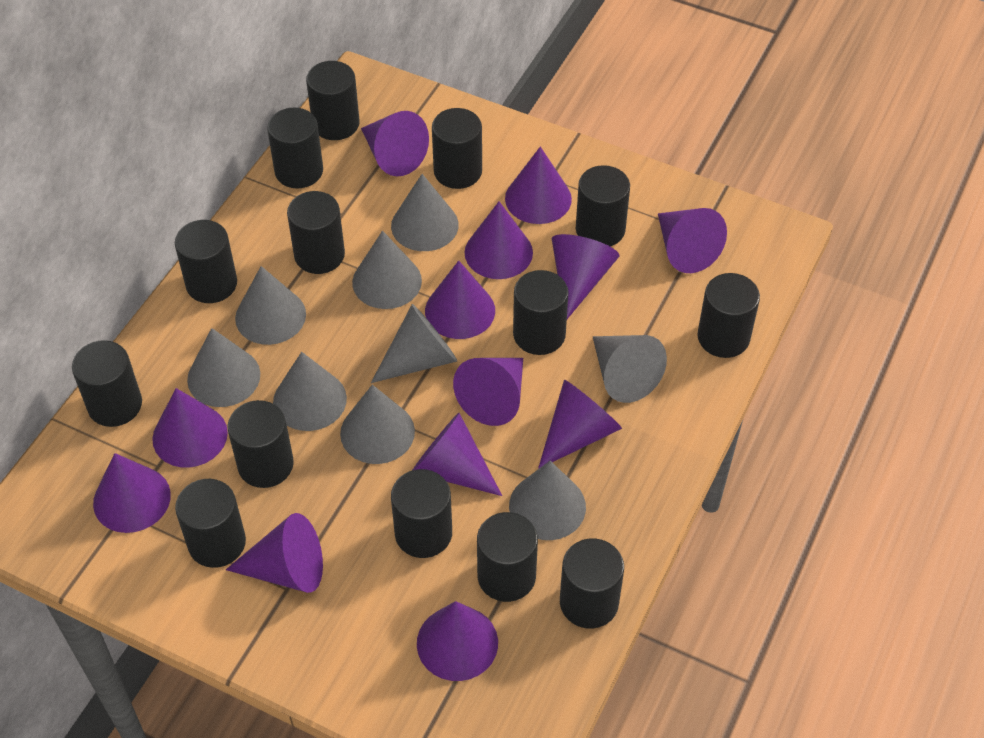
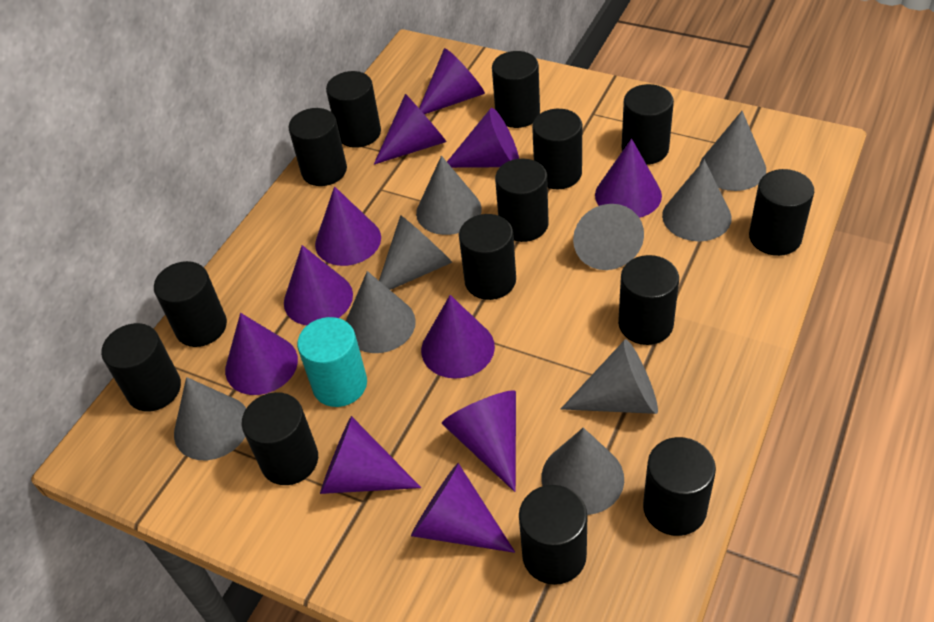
purple cone: [93,453,171,533] [152,388,228,468] [226,513,323,593] [361,111,429,176] [413,413,502,496] [417,601,498,681] [425,261,495,339] [453,358,523,426] [464,201,533,279] [505,147,572,224] [538,380,622,469] [552,234,619,319] [658,208,727,273] = 13 -> [225,313,298,395] [284,245,353,325] [315,186,381,266] [320,416,421,494] [374,94,447,164] [411,463,515,553] [419,48,485,114] [421,295,495,379] [442,390,516,492] [447,108,519,168] [595,139,662,218] = 11
turquoise cylinder: none = 0 -> [297,317,367,407] = 1

